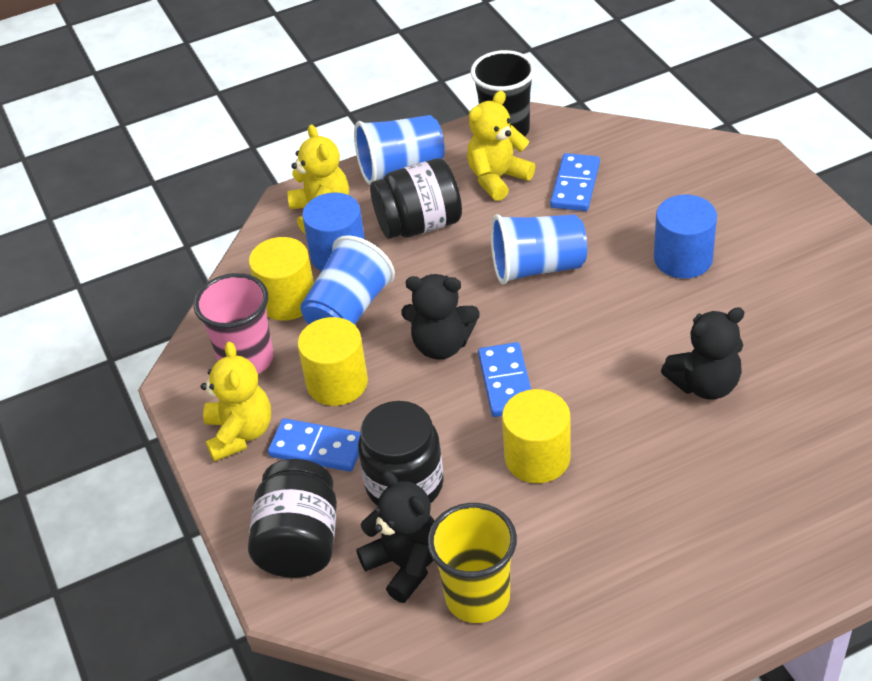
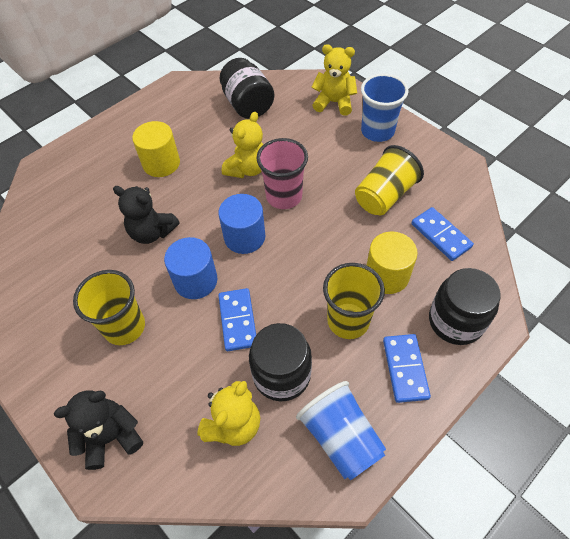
black cup: [470,50,535,137] = 1 -> none = 0
black teddy bear: [356,471,435,603] [401,274,480,360] [661,307,744,400] = 3 -> [54,390,143,470] [113,186,180,244] = 2
blue cup: [300,235,395,325] [354,115,445,185] [491,214,587,284] = 3 -> [296,381,386,481] [361,74,409,142] = 2
yellow cup: [427,503,517,623] = 1 -> [73,270,145,345] [323,263,385,339] [355,145,424,215] = 3
yellow cylinder: [249,237,314,321] [297,317,368,406] [502,389,571,483] = 3 -> [132,121,180,177] [366,232,418,294] = 2

